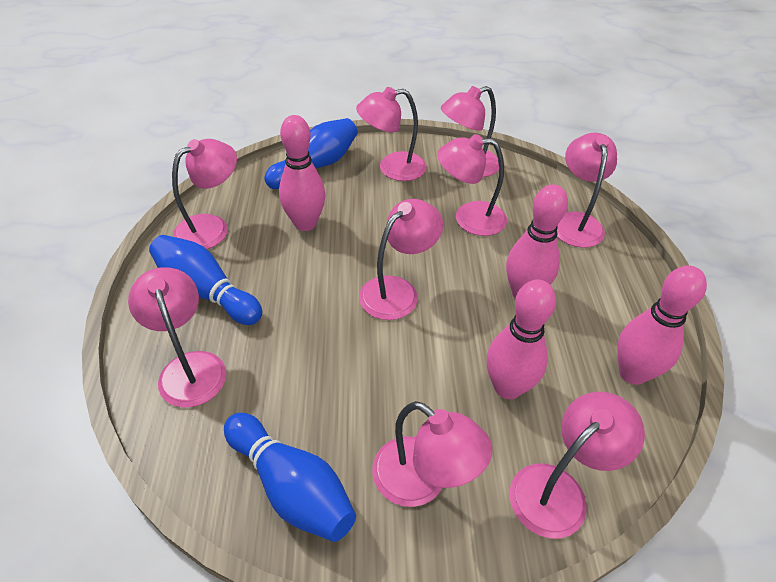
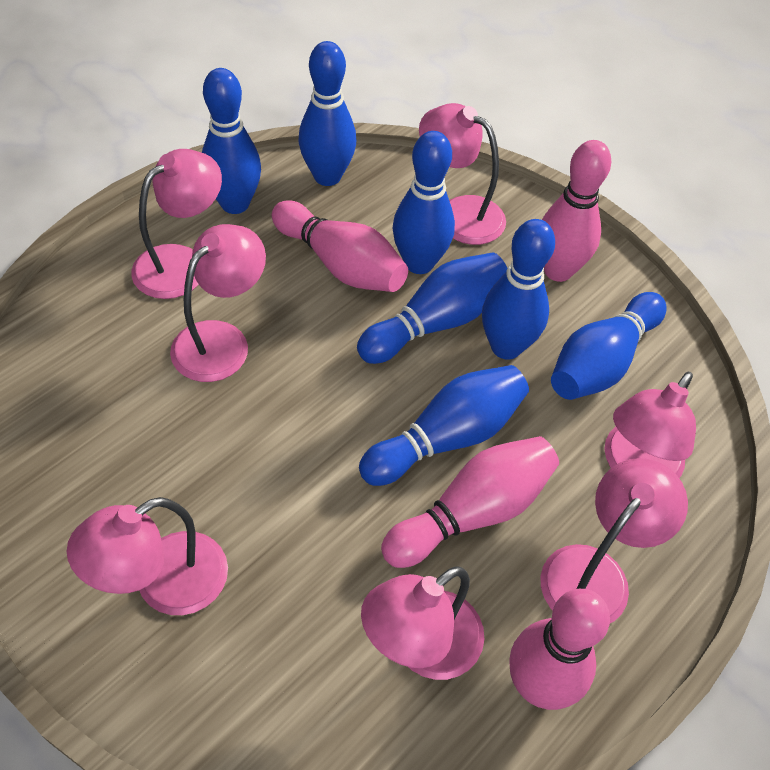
blue bowling pin: [149,235,262,325] [224,413,356,542] [264,118,358,189] = 3 -> [202,68,261,214] [298,41,356,186] [357,252,507,364] [359,365,529,486] [392,131,455,274] [482,219,555,360] [551,292,666,400] = 7
pink lamp: [128,267,226,407] [172,139,237,249] [356,87,427,181] [359,199,443,320] [372,401,492,507] [437,134,507,236] [441,86,499,177] [509,392,645,538] [557,133,617,248] = 9 -> [66,497,228,615] [131,149,222,299] [170,224,266,382] [361,566,484,680] [419,103,506,245] [540,458,688,623] [605,372,696,478] = 7

